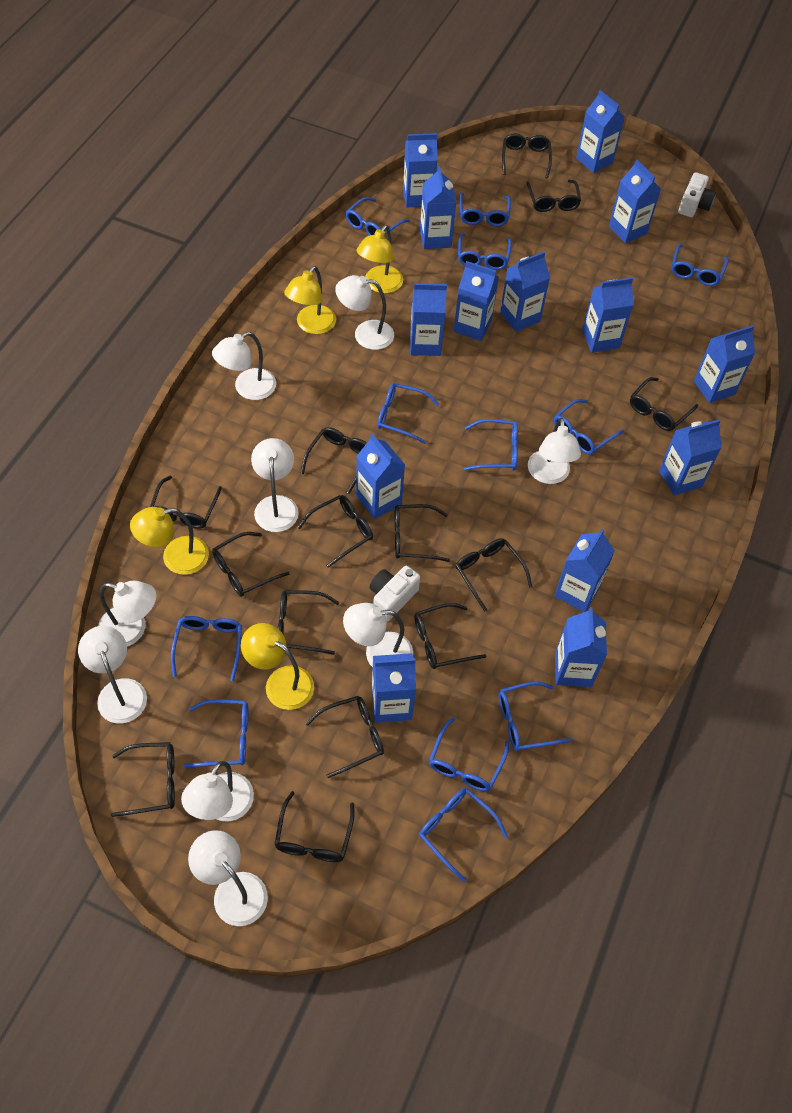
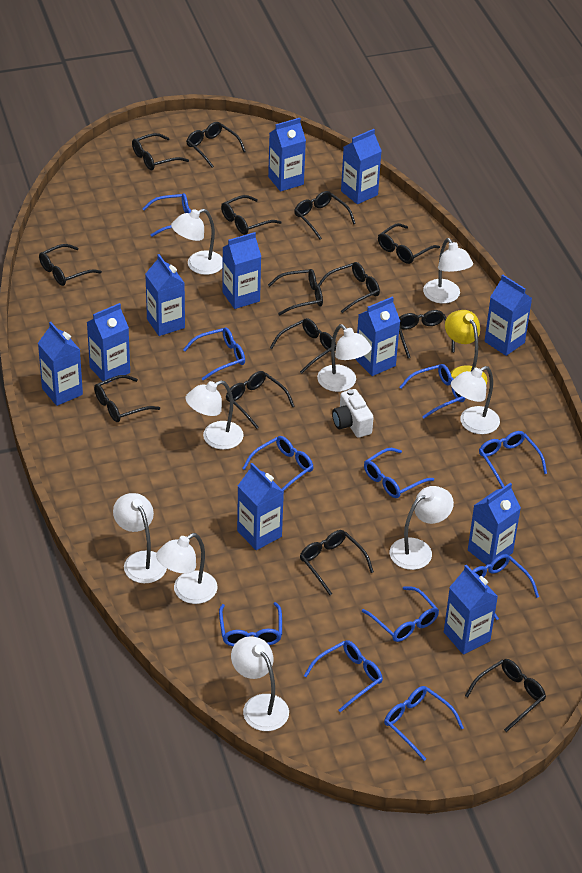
blue carton: [356,434,405,519] [372,653,416,723] [403,133,438,207] [410,283,447,356] [420,166,456,249] [454,261,499,341] [500,251,550,332] [554,529,615,612] [555,607,607,687] [576,90,625,173] [582,277,633,353] [609,160,661,243] [659,419,722,496] [694,325,755,403] = 14 -> [38,322,83,406] [87,303,130,384] [145,254,185,336] [222,232,261,309] [237,463,284,550] [268,118,306,191] [341,129,382,204] [355,296,400,376] [444,565,498,655] [468,483,521,565] [485,275,532,356] = 11
blue glasses: [171,616,242,681] [183,699,248,767] [346,197,410,236] [377,383,440,444] [419,788,508,882] [429,717,509,792] [458,233,512,270] [459,193,511,226] [464,419,518,471] [499,682,571,751] [554,399,624,455] [672,244,728,286] = 12 -> [142,193,191,237] [183,327,245,381] [219,602,282,646] [242,436,313,491] [304,640,383,713] [362,586,439,642] [364,448,434,498] [384,686,464,761] [400,364,465,419] [472,554,539,620] [479,431,547,488] = 11
white camera: [370,566,420,621] [678,172,716,217] = 2 -> [332,389,374,438] = 1
yellow lamp: [130,507,209,575] [241,623,314,710] [284,266,336,334] [357,225,403,294] = 4 -> [445,310,488,384] = 1

